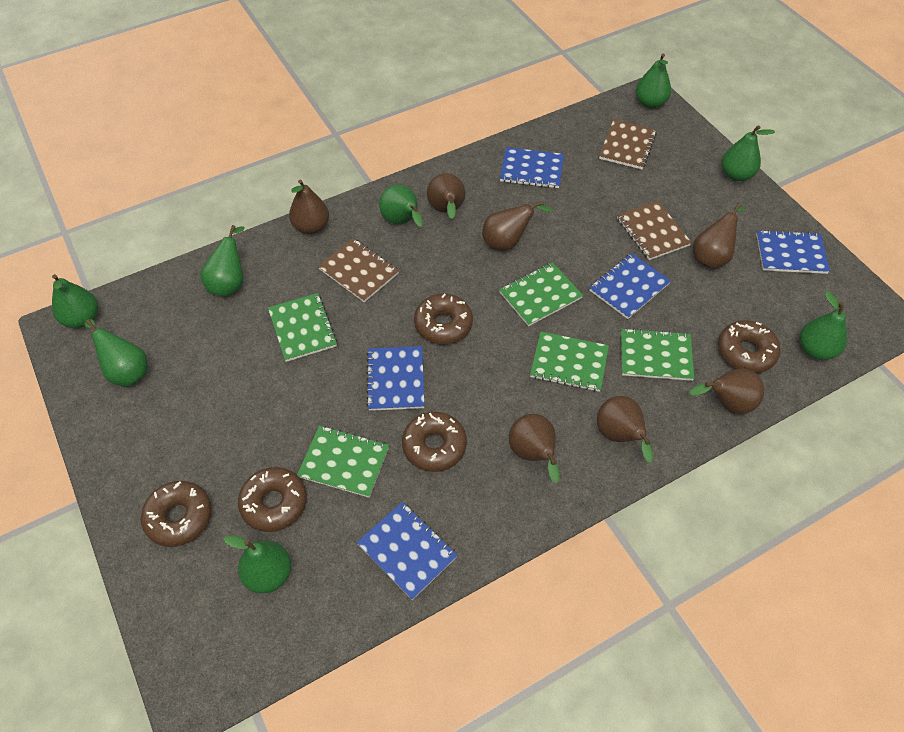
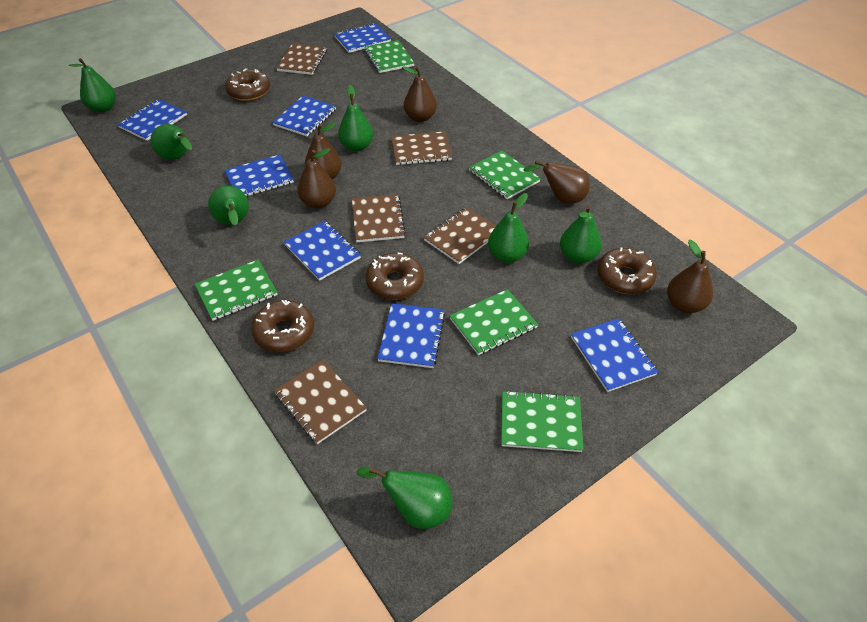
blue notebook: [357,502,458,600] [366,346,425,411] [500,147,564,188] [589,253,671,319] [756,230,830,274] = 5 -> [117,99,187,141] [225,155,294,196] [272,96,336,136] [284,221,361,281] [334,23,391,53] [377,303,445,368] [571,318,658,392] = 7
brown donut: [141,481,212,547] [238,467,307,532] [402,412,467,472] [414,293,473,344] [718,320,781,373] = 5 -> [225,68,270,101] [251,300,314,352] [366,253,424,300] [598,247,657,294] = 4
brown notebook: [318,238,399,302] [599,119,657,169] [617,201,692,260] = 3 -> [274,360,367,444] [276,43,327,75] [352,194,406,243] [391,131,452,165] [424,207,496,264] = 5
brown pear: [289,180,329,234] [427,173,465,219] [482,201,553,251] [509,414,559,483] [597,396,653,463] [689,368,764,414] [693,203,745,269] = 7 -> [297,148,336,209] [305,122,342,180] [402,66,437,122] [523,160,590,204] [667,240,713,313] = 5
green pear: [52,274,98,328] [84,319,148,387] [200,225,245,297] [224,536,291,593] [379,185,423,227] [636,54,671,109] [722,125,775,181] [800,291,847,360] = 8 -> [69,58,116,113] [150,124,192,160] [208,185,249,226] [338,85,373,152] [356,467,453,529] [488,193,529,263] [560,205,602,263] = 7

